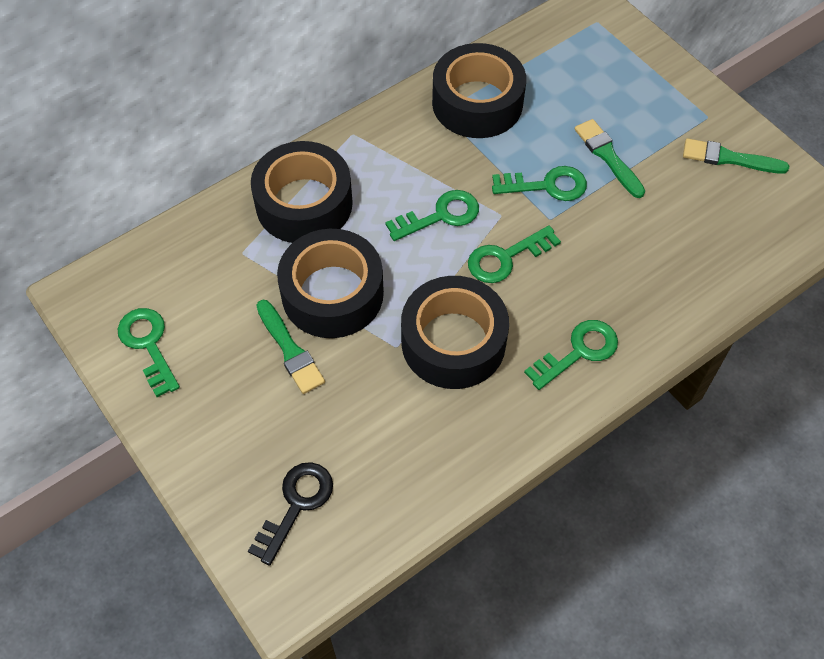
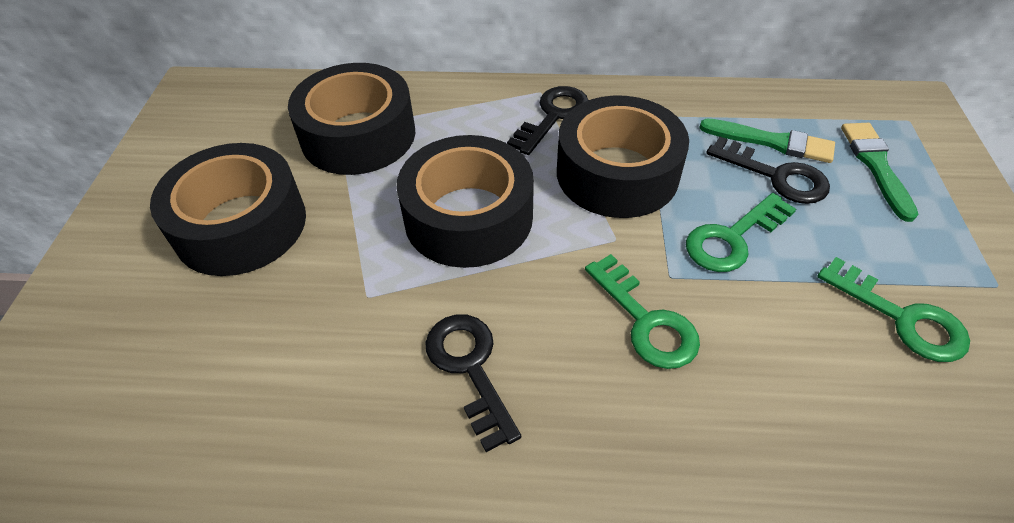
black key: [248,462,333,566] = 1 -> [425,314,521,452] [507,86,588,155] [706,137,830,204] = 3
green brush: [256,300,325,394] [575,119,645,198] [683,138,789,174] = 3 -> [699,119,835,163] [841,123,918,222] = 2
green key: [118,308,180,397] [385,190,479,241] [468,226,561,283] [492,166,587,201] [524,320,618,390] = 5 -> [585,254,700,369] [686,193,796,272] [817,257,970,362] = 3

